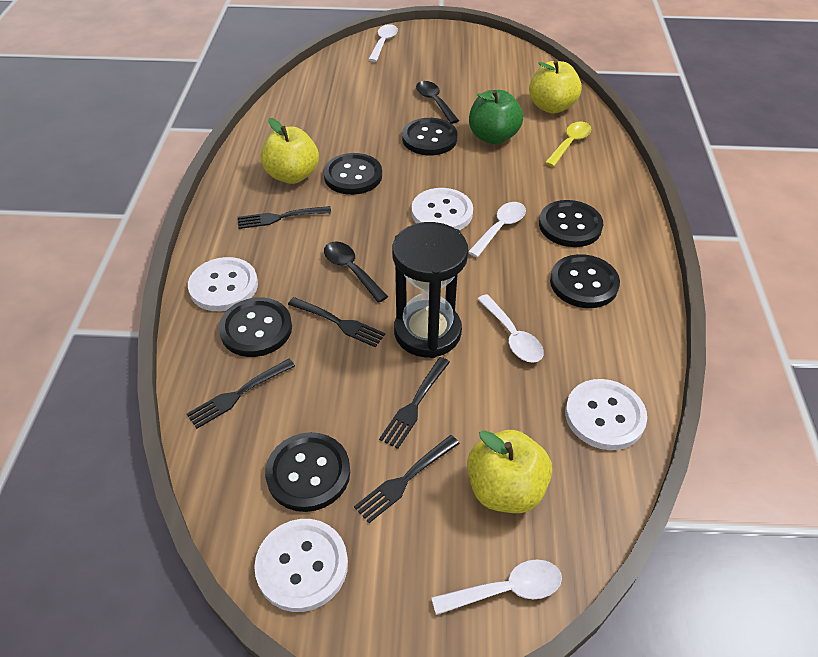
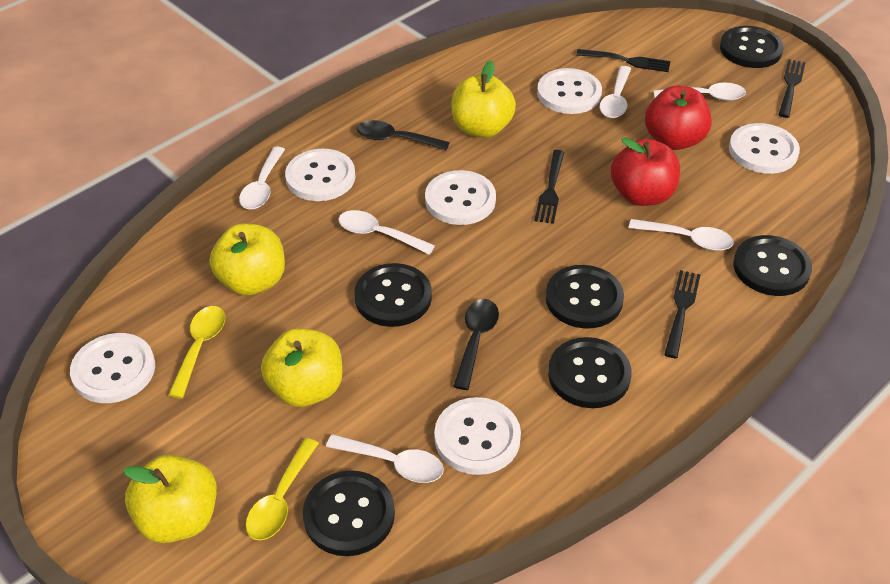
black fork: [187,359,295,429] [238,206,331,229] [288,297,385,347] [354,435,460,523] [379,357,450,449] = 5 -> [535,150,564,224] [576,49,670,72] [664,270,700,358] [778,59,806,118] = 4
black hourglass: [392,222,469,358] = 1 -> none = 0
green apple: [469,90,523,144] = 1 -> none = 0
red apple: none = 0 -> [611,137,680,206] [645,85,711,150] = 2
white button: [188,257,258,311] [254,519,348,612] [411,188,473,230] [565,379,647,450] = 4 -> [70,333,155,403] [285,149,355,201] [425,170,496,225] [434,397,521,475] [537,68,602,114] [729,123,800,174] = 6
white spoon: [368,24,398,62] [431,560,562,615] [468,202,526,257] [477,294,544,363] = 4 -> [239,147,285,209] [326,434,444,483] [338,210,435,255] [599,66,631,118] [629,219,734,251] [653,83,746,101] = 6
yellow apple: [261,118,319,184] [467,430,552,513] [529,60,582,114] = 3 -> [123,454,217,543] [210,224,285,296] [261,328,342,407] [452,61,516,138] = 4
yellow spoon: [545,122,591,167] = 1 -> [168,306,225,399] [245,438,319,541] = 2

